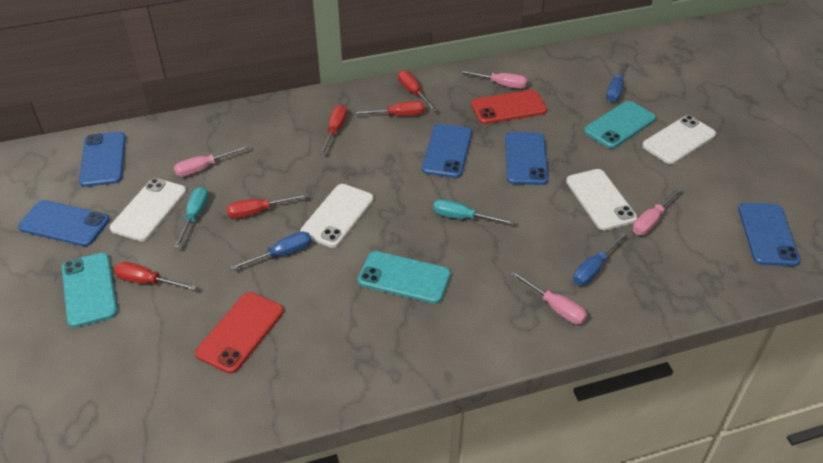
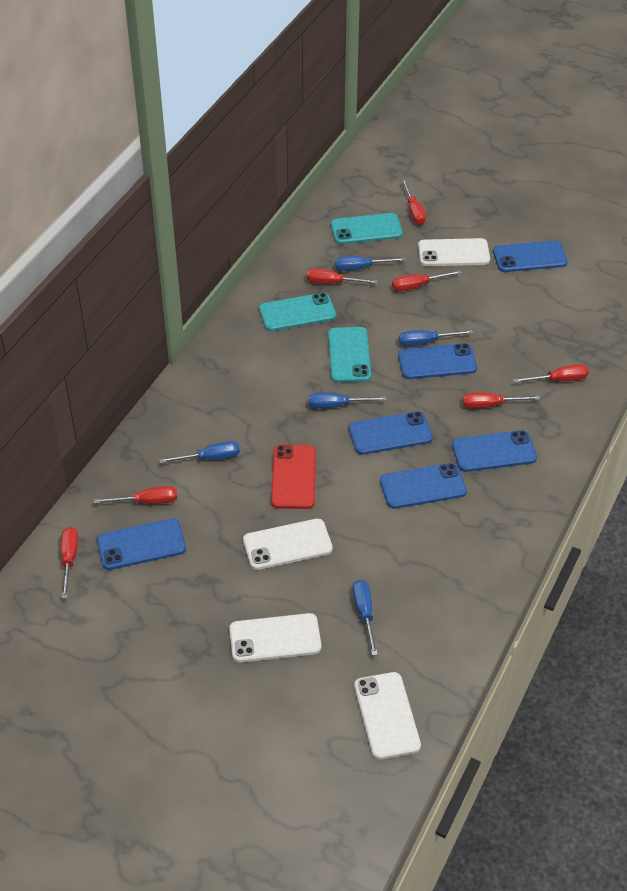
blue phone: [18,200,109,246] [79,132,126,187] [422,124,472,178] [505,132,548,185] [738,203,801,266] = 5 -> [97,518,186,570] [349,411,433,455] [380,463,467,509] [398,343,477,379] [452,430,537,472] [493,241,568,272] = 6
blue screwdriver: [230,231,312,270] [573,232,627,285] [606,60,626,102] = 3 -> [159,441,240,463] [309,393,387,409] [335,256,406,271] [353,580,378,656] [399,330,473,346] = 5
pink screwdriver: [173,145,249,177] [459,70,527,89] [510,271,587,324] [633,187,682,235] = 4 -> none = 0
red phone: [195,292,284,374] [471,90,547,124] = 2 -> [271,445,316,509] = 1
red screwdriver: [114,262,197,290] [226,193,308,219] [320,105,347,155] [352,101,425,116] [398,70,437,112] = 5 -> [61,527,78,599] [94,486,177,504] [306,269,378,284] [392,270,461,291] [402,180,426,225] [462,392,540,408] [513,364,589,383] = 7
turquoise screwdriver: [174,187,208,248] [433,199,515,225] = 2 -> none = 0

